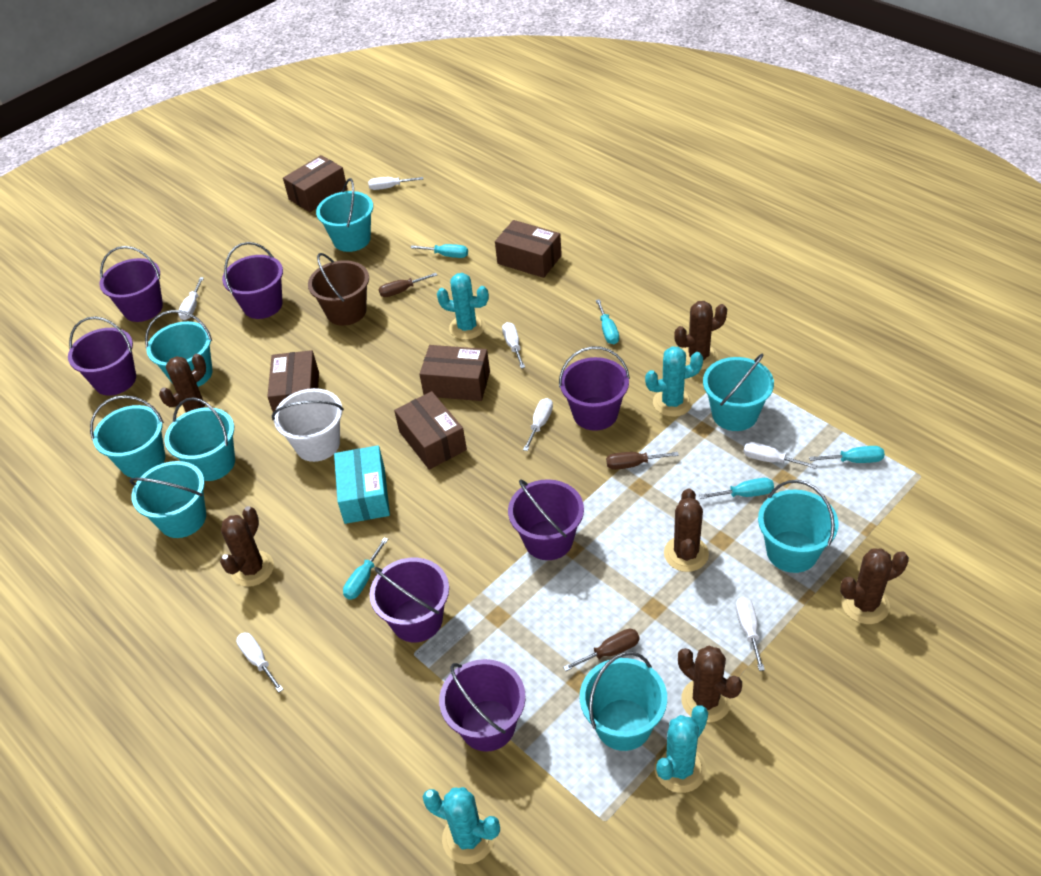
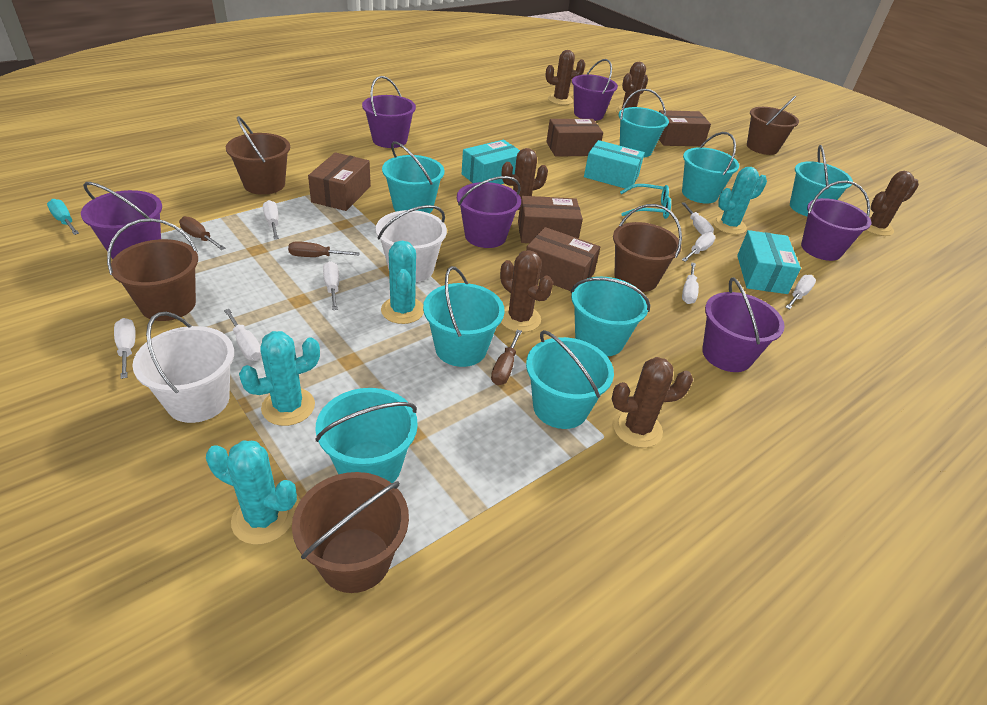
brown bucket: [308,253,369,326] = 1 -> [107,218,198,321] [226,116,290,195] [292,472,409,593] [613,204,682,292] [747,96,799,155] = 5
purple bucket: [68,316,136,396] [99,246,163,322] [222,242,283,319] [370,557,449,642] [439,659,526,752] [508,479,584,560] [559,346,630,431] = 7 -> [81,182,162,259] [362,76,416,148] [457,176,521,248] [572,59,618,121] [702,278,785,372] [801,181,871,261] = 6
turquoise box: [334,445,390,524] = 1 -> [462,140,520,184] [584,140,645,190] [737,230,801,294] = 3
turquoise glasses: none = 0 -> [620,184,671,219] = 1
turquoise screwdriver: [343,537,388,600] [410,244,468,258] [596,299,619,344] [699,478,774,499] [809,446,885,463] = 5 -> [47,199,79,235] = 1
white bucket: [272,388,344,462] = 1 -> [132,312,234,423] [376,205,447,282] = 2
white screwdriver: [178,277,204,320] [236,633,284,692] [368,177,423,190] [502,322,525,368] [523,398,553,451] [736,597,765,671] [743,442,817,469] = 7 -> [114,318,136,379] [224,309,261,361] [263,200,279,239] [323,261,339,310] [682,202,714,235] [682,232,716,262] [682,262,699,304] [786,275,816,309] = 8

